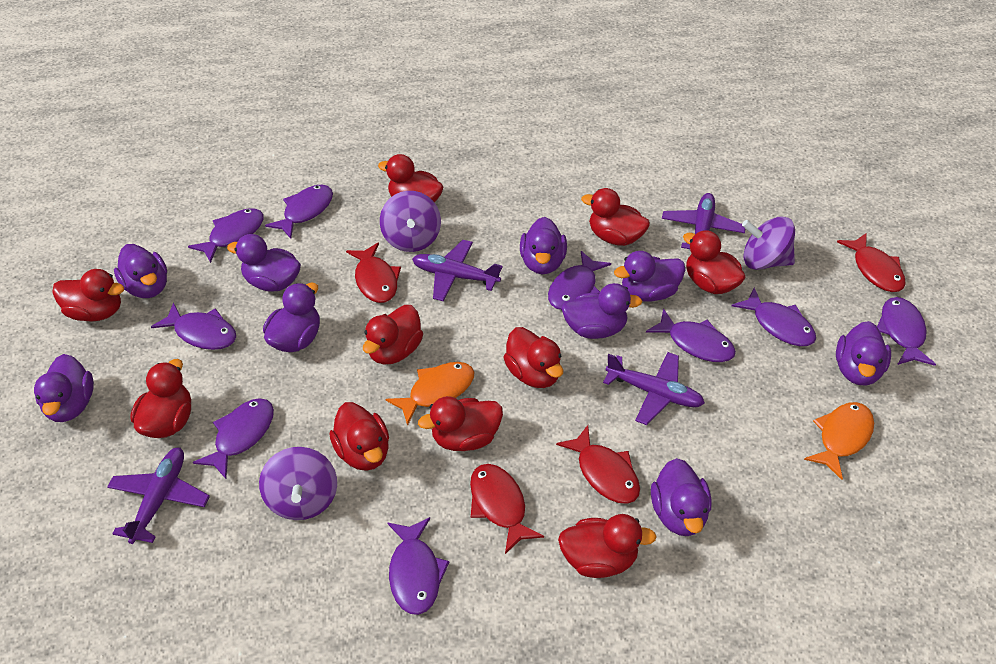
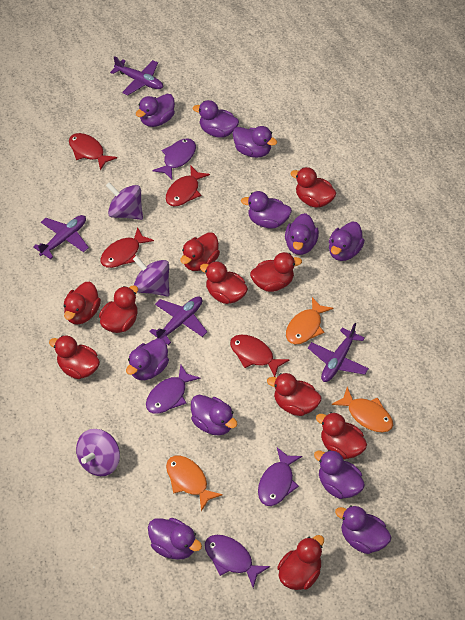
orange fish: [386,362,474,426] [804,402,874,480] = 2 -> [166,456,223,511] [286,297,333,345] [332,387,393,432] = 3
purple duck: [34,354,94,422] [114,244,167,298] [227,234,301,291] [263,283,320,352] [520,217,567,274] [561,283,642,339] [614,251,685,302] [651,458,712,536] [836,321,891,386] = 9 -> [126,338,169,380] [136,94,175,127] [148,518,202,560] [191,395,238,436] [193,100,239,138] [233,126,277,158] [241,191,292,229] [285,213,319,255] [314,450,365,499] [329,222,365,261] [335,505,391,554] = 11
purple fish: [151,303,236,350] [188,208,264,263] [193,398,274,479] [265,185,333,238] [388,517,449,615] [548,251,611,310] [646,309,736,362] [732,288,816,346] [877,297,936,366] = 9 -> [146,365,201,414] [153,138,196,180] [205,535,270,588] [258,447,302,506] = 4

